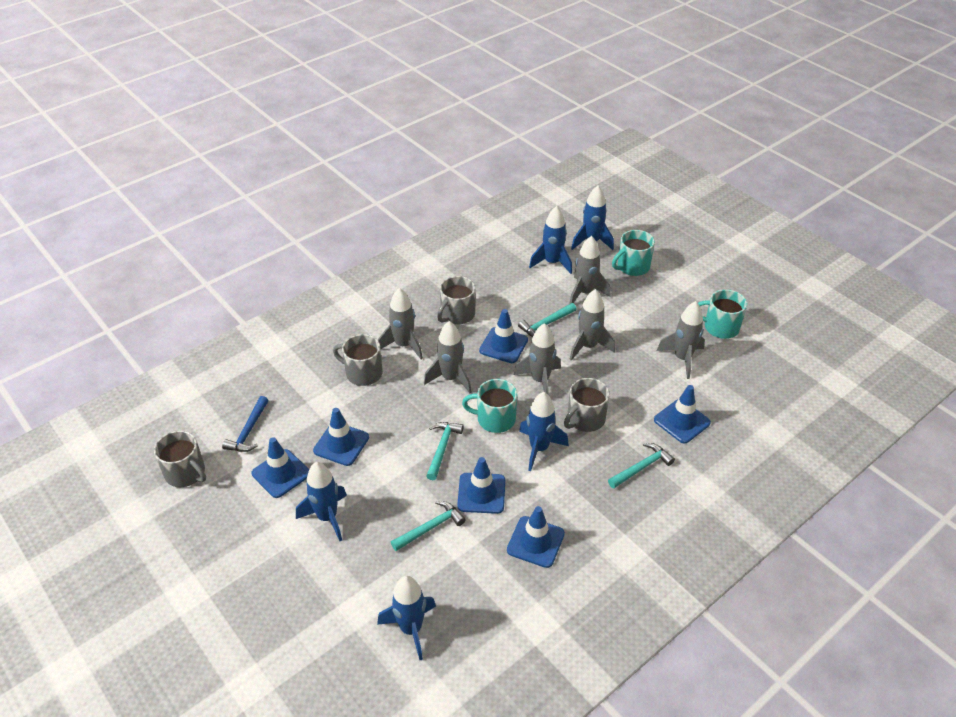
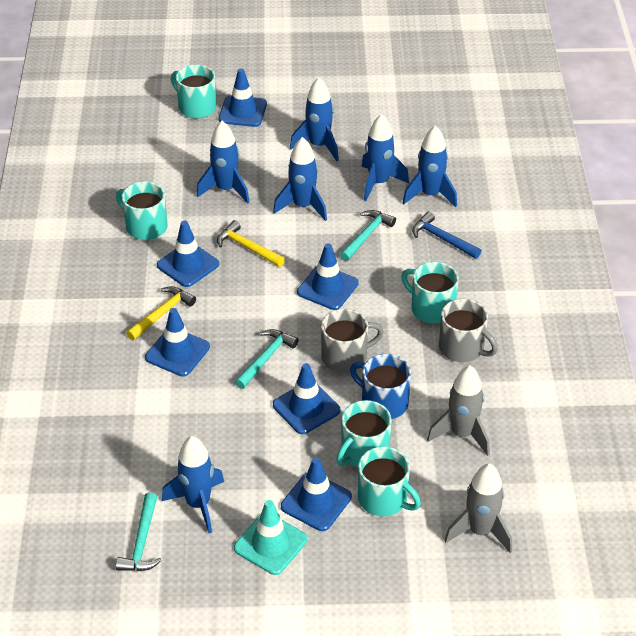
blue mug: none = 0 -> [350,354,411,419] = 1
blue rocket: [296,462,347,541] [377,576,436,660] [519,392,569,471] [529,206,572,274] [571,186,614,250] = 5 -> [162,436,224,533] [196,121,250,204] [273,137,327,221] [290,77,339,161] [362,114,409,201] [403,125,457,207] = 6
grey mug: [154,430,206,487] [333,334,383,386] [437,276,476,325] [564,378,610,432] = 4 -> [321,309,384,373] [439,299,498,362] = 2
grey rocket: [378,288,423,360] [424,321,472,393] [514,323,561,394] [569,236,610,304] [569,289,615,361] [657,301,705,379] = 6 -> [427,365,490,456] [444,463,512,553] = 2
turquoise hammer: [391,501,466,551] [426,422,464,480] [518,303,576,337] [608,443,675,488] = 4 -> [116,492,162,571] [235,329,299,389] [340,210,396,261] = 3
turquoise mug: [462,379,517,433] [612,230,655,276] [698,289,747,339] = 3 -> [116,181,168,240] [171,65,217,119] [336,400,392,467] [358,446,421,516] [401,262,459,324] = 5
turquoise traffic cone: none = 0 -> [234,500,307,575] = 1
yellow hammer: none = 0 -> [126,286,196,340] [217,220,285,267] = 2

